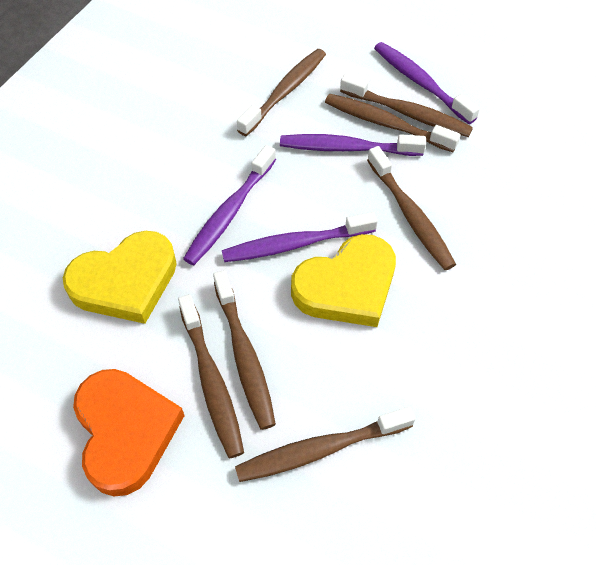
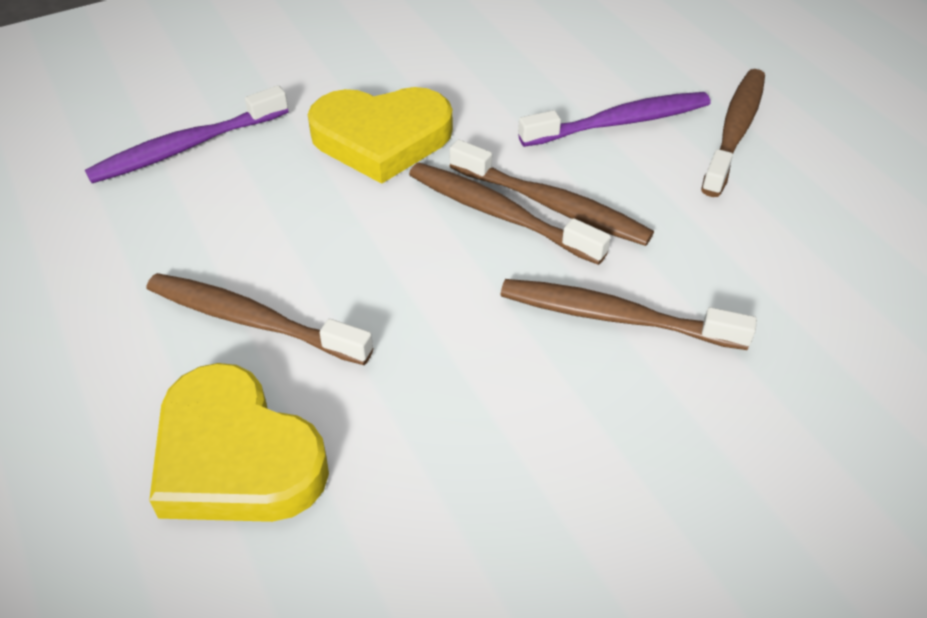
brown toothbrush: [178,294,244,458] [213,270,276,430] [235,407,416,482] [237,49,326,136] [325,94,461,152] [340,73,473,137] [367,146,456,270] = 7 -> [147,273,373,365] [409,163,611,265] [449,140,654,246] [501,279,757,350] [701,69,765,197] = 5
orange heart: [73,369,185,496] = 1 -> none = 0
purple toothbrush: [183,145,276,265] [222,212,378,262] [280,134,426,156] [374,42,480,124] = 4 -> [85,85,289,183] [518,92,710,147] = 2

